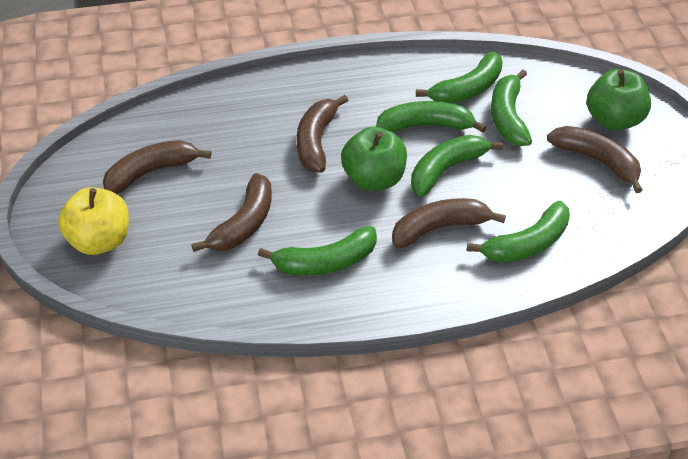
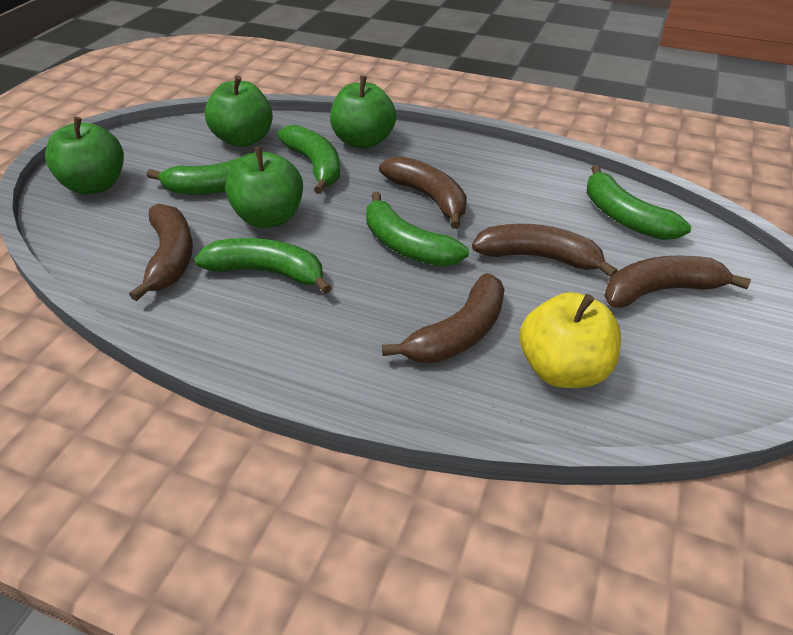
green apple: [341,127,407,191] [587,69,651,131] = 2 -> [45,117,124,195] [205,75,273,147] [225,146,303,228] [330,76,396,149] = 4
green banana: [258,226,377,276] [376,101,487,133] [411,135,503,197] [416,51,503,103] [467,201,570,263] [491,70,532,146] = 6 -> [147,152,255,195] [194,238,332,294] [277,124,340,194] [366,192,469,266] [587,165,691,240] = 5

